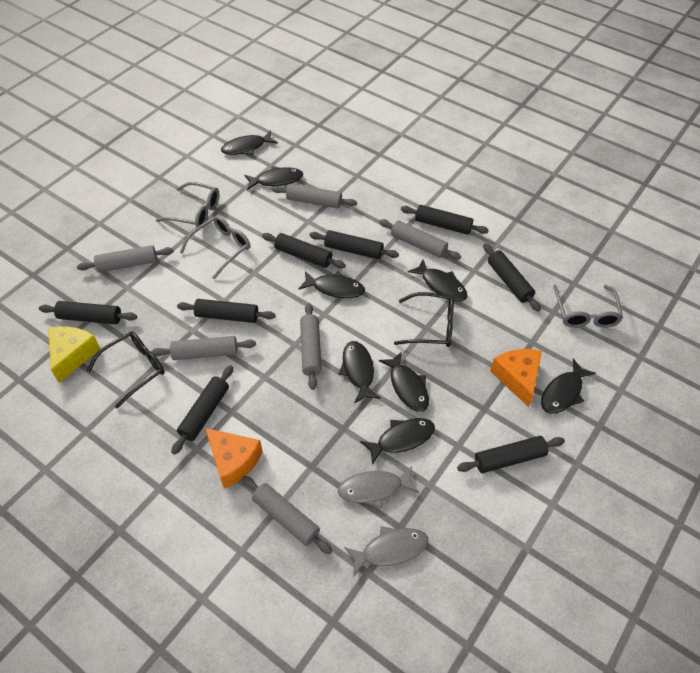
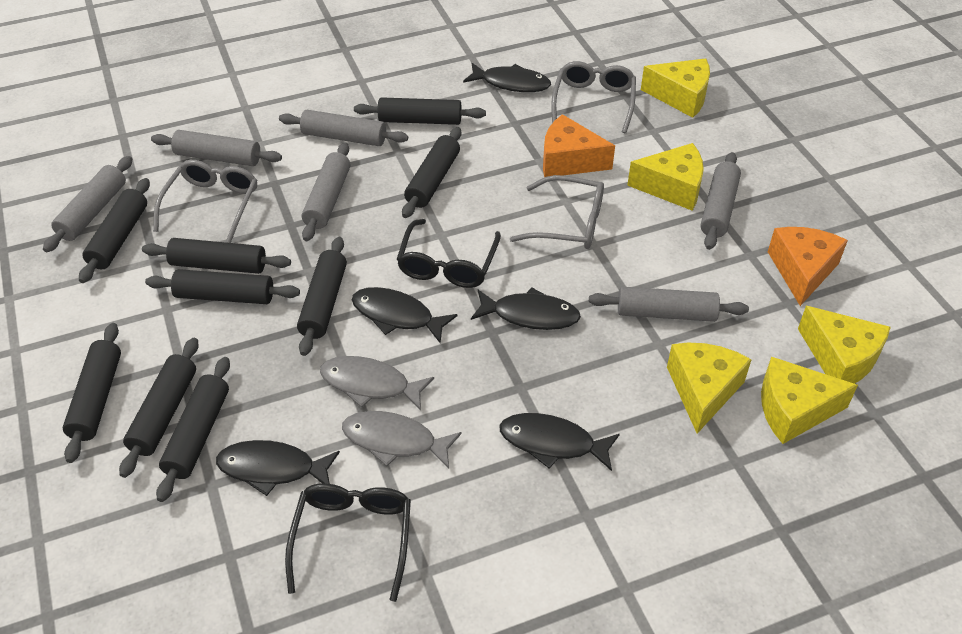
black fish: [221,130,278,155] [244,166,303,190] [298,271,365,298] [339,341,381,403] [360,418,435,465] [379,351,429,412] [408,259,468,301] [541,359,596,414] = 8 -> [216,440,340,496] [352,287,457,343] [463,63,551,92] [471,287,581,330] [499,413,620,471] = 5
black rolling pin: [39,301,137,324] [171,365,233,455] [177,299,276,323] [262,233,346,268] [309,230,399,259] [401,205,489,235] [457,436,565,473] [483,243,541,311] = 8 -> [63,323,121,463] [79,178,150,283] [119,338,199,478] [142,238,291,274] [145,269,300,304] [156,357,230,502] [297,237,347,356] [354,97,486,125] [402,127,461,218] = 9
yellow cheese: [48,327,100,383] = 1 -> [627,143,704,211] [641,58,710,118] [667,343,752,434] [761,357,858,444] [798,306,891,384] = 5

